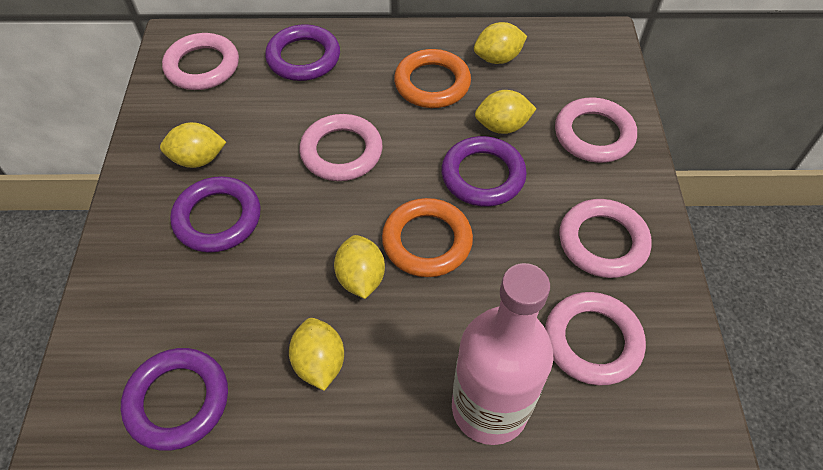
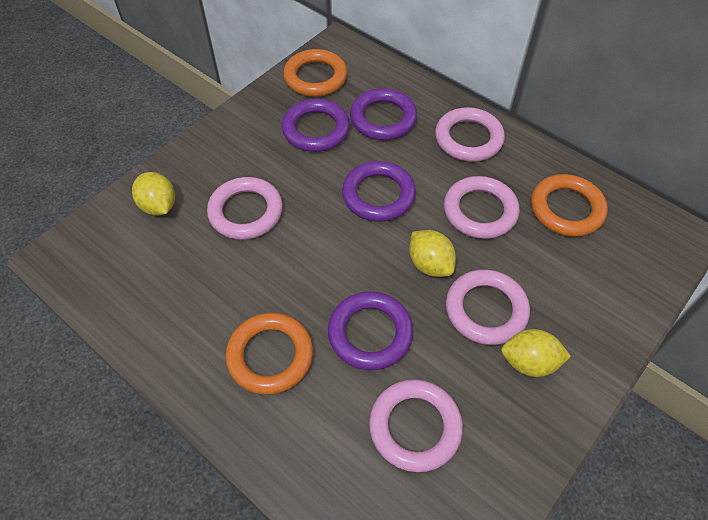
orange ring: [382,198,473,277] [394,49,471,108] = 2 -> [225,313,313,395] [283,49,347,97] [531,174,608,237] = 3
pink bottle: [452,263,553,445] = 1 -> none = 0
yellow lemon: [160,122,226,168] [289,318,344,391] [334,235,385,299] [474,22,527,64] [475,90,537,134] = 5 -> [132,172,175,216] [409,230,456,277] [501,329,571,377] = 3

